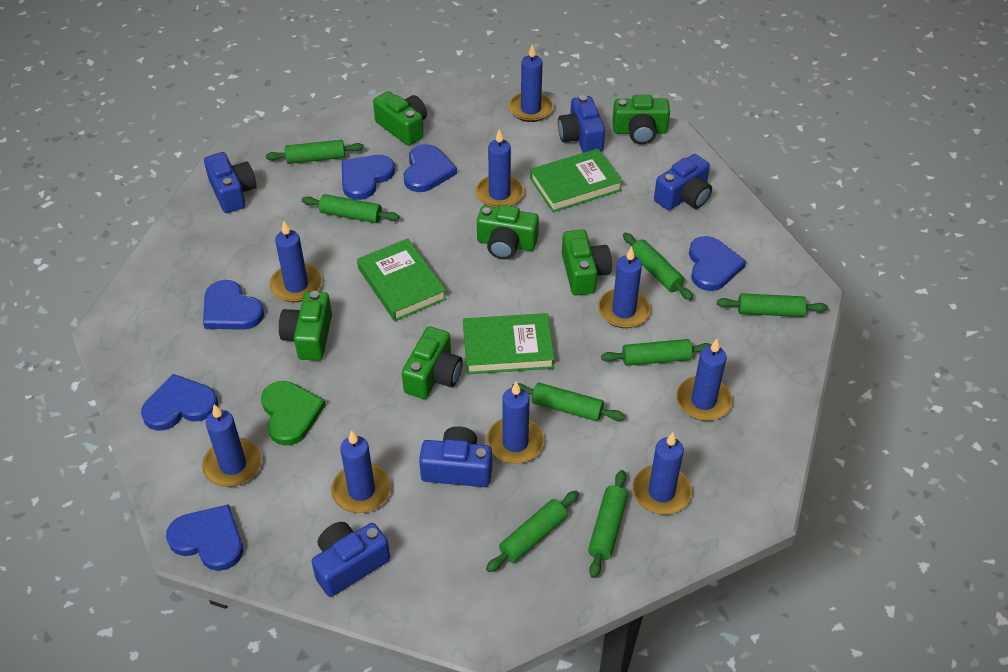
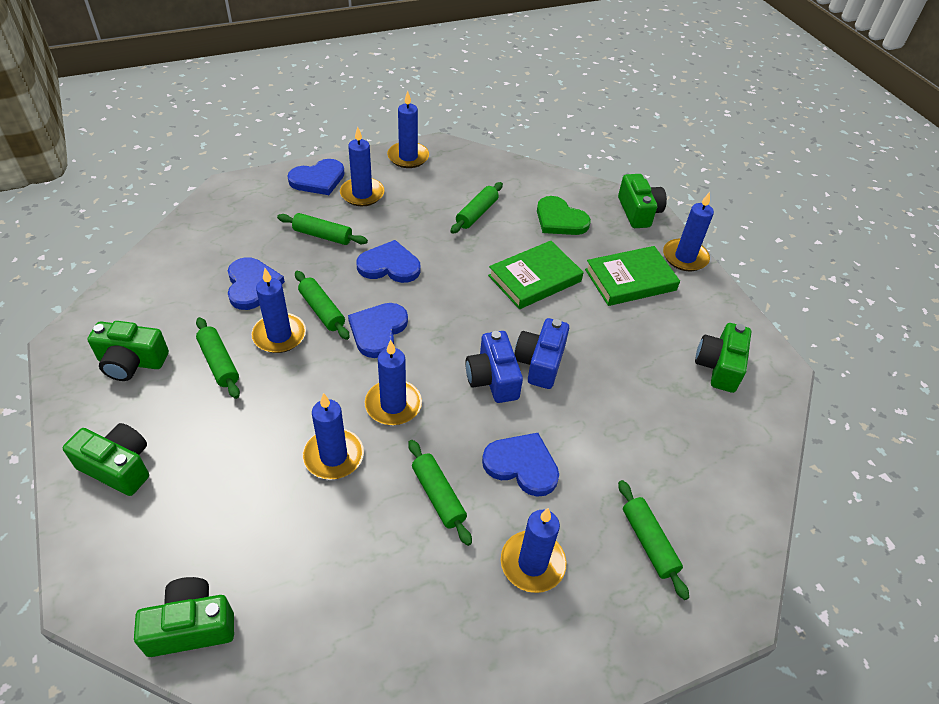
blue camera: [204,152,257,213] [312,522,390,597] [419,426,492,487] [558,95,605,153] [654,154,712,210] = 5 -> [465,331,523,403] [514,318,569,389] = 2
blue candle: [202,404,262,487] [270,221,322,302] [331,430,391,513] [475,129,524,208] [486,381,544,464] [508,44,554,122] [598,246,651,328] [632,432,692,515] [676,339,733,421] = 9 -> [251,268,306,353] [303,393,364,480] [340,127,385,206] [365,340,422,425] [387,91,429,168] [501,508,566,593] [663,192,714,271] = 7
blue heart: [141,374,218,431] [166,504,243,571] [203,280,264,330] [342,155,395,200] [404,144,457,192] [689,236,746,291] = 6 -> [228,257,285,310] [288,159,345,195] [348,303,408,358] [356,240,421,283] [482,433,559,497] = 5
green book: [357,239,446,321] [463,313,555,374] [530,149,623,212] = 3 -> [488,241,584,309] [585,246,680,306] = 2
green camera: [279,291,332,361] [373,91,427,146] [402,326,463,399] [477,205,539,259] [562,229,612,295] [612,95,670,144] = 6 -> [63,423,149,496] [88,321,169,381] [134,577,234,657] [618,174,667,228] [695,323,751,393] = 5
green rolling pin: [266,140,364,164] [302,194,400,223] [486,491,579,572] [512,383,625,421] [588,470,628,578] [601,339,711,366] [623,233,693,300] [717,293,828,317] = 8 -> [196,317,240,399] [277,213,368,245] [295,271,350,340] [409,440,472,546] [450,182,503,234] [618,480,689,600] = 6

